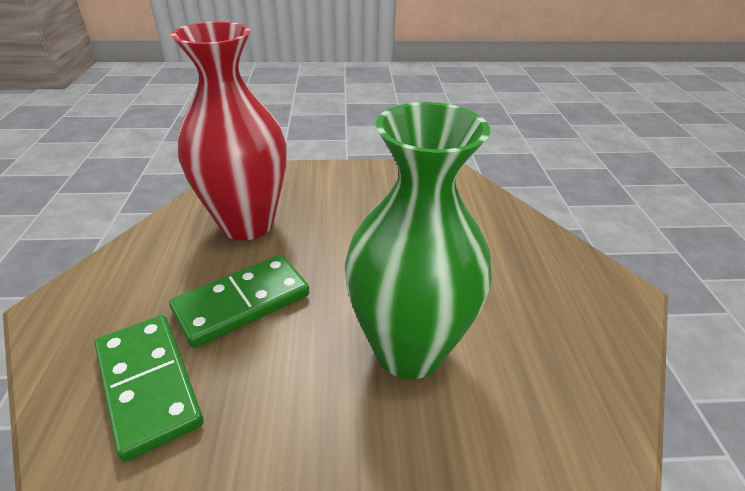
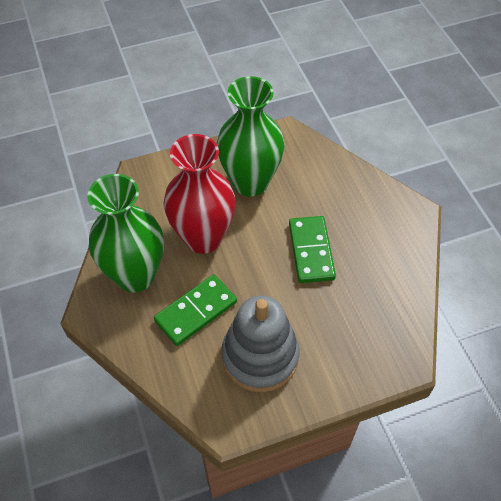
green vase: [345,102,492,379] = 1 -> [88,174,164,293] [217,76,284,197] = 2
grey stacking toy: none = 0 -> [222,295,299,392] = 1

